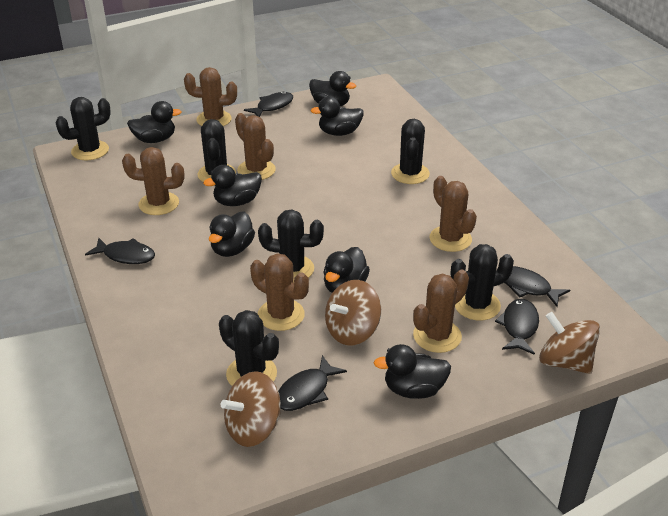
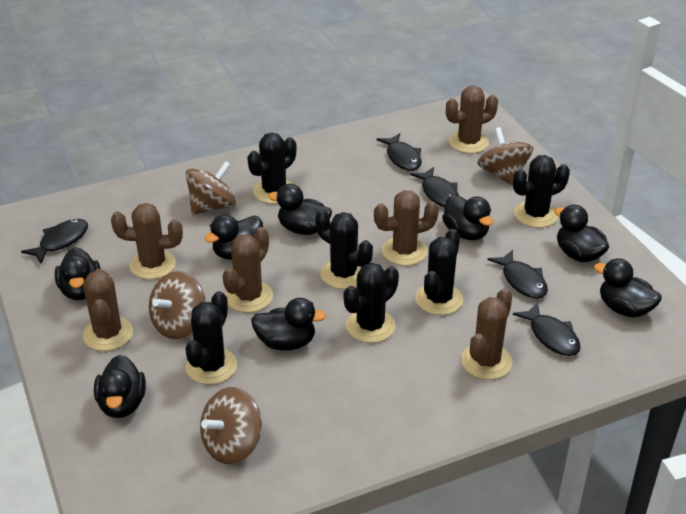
black duck: [127,101,182,143] [203,165,262,206] [209,211,255,257] [309,71,356,106] [311,97,364,136] [323,247,370,293] [374,344,451,399] = 7 -> [55,247,101,300] [94,355,146,418] [204,215,263,260] [251,298,327,351] [268,184,332,235] [442,194,493,240] [554,205,609,262] [594,258,662,318] = 8
brown spinning top: [221,371,281,447] [325,280,381,345] [539,312,600,374] = 3 -> [149,271,206,339] [185,161,236,215] [200,387,262,464] [478,127,533,186] = 4

